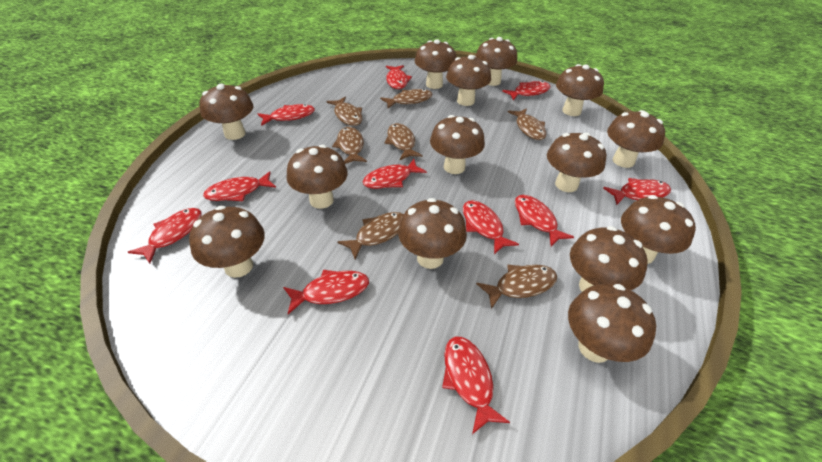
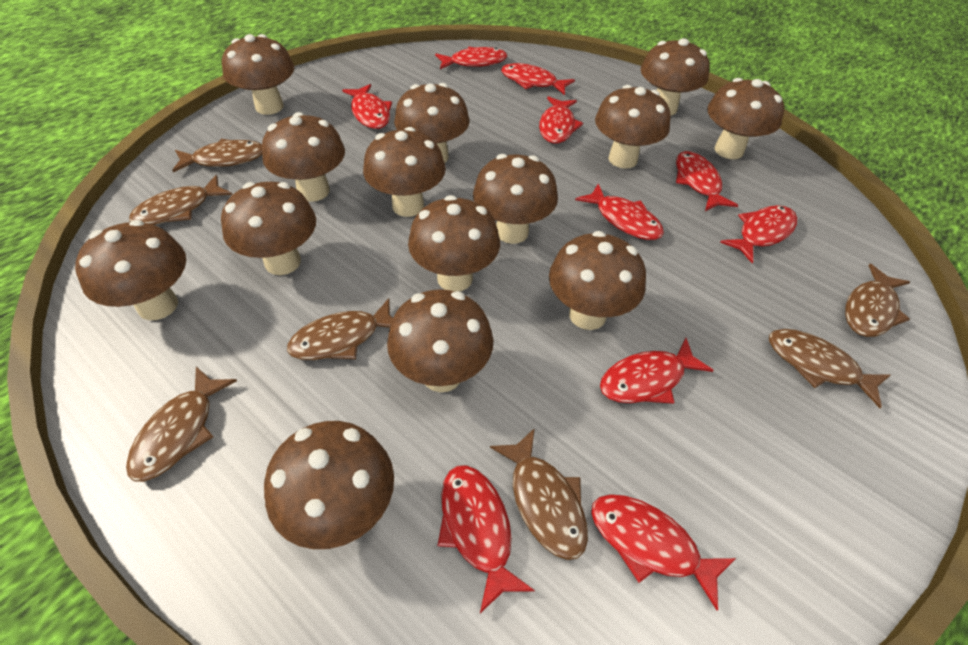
red fish: [128,208,202,264] [203,171,276,201] [258,104,315,126] [283,270,369,314] [363,159,427,189] [386,65,412,89] [442,337,510,434] [463,200,519,254] [502,81,551,100] [515,195,574,247] [603,178,671,205] = 11 -> [342,84,392,129] [435,47,507,69] [438,465,535,613] [501,63,575,95] [539,96,583,144] [575,184,664,240] [591,494,736,610] [600,338,714,404] [676,151,738,211] [720,205,797,263] = 10

